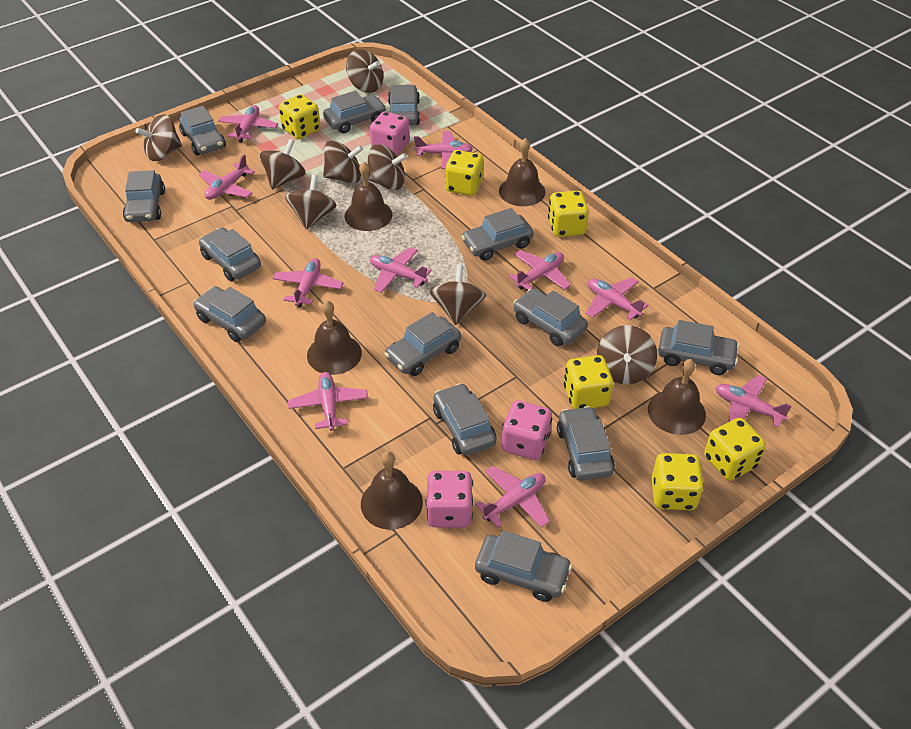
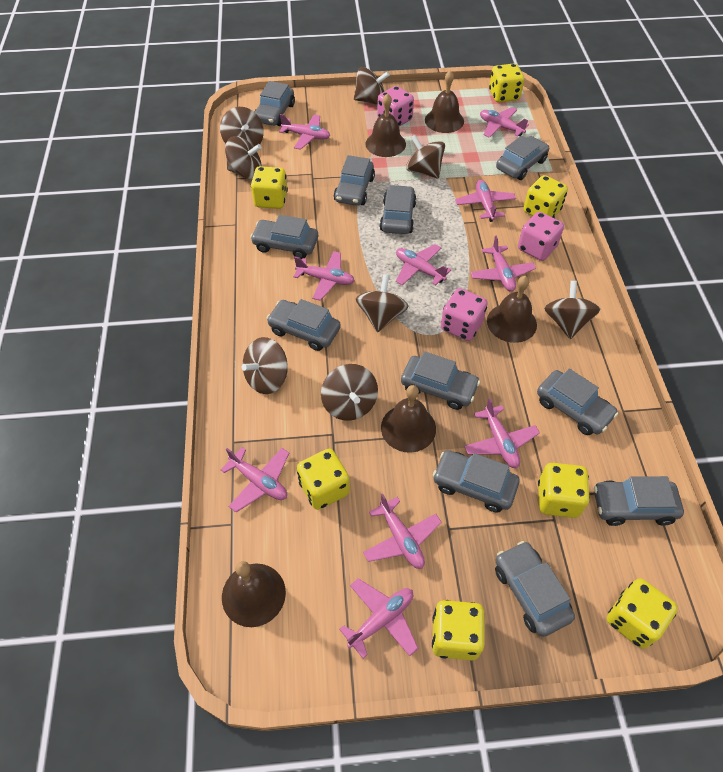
grey car: [123,170,165,222] [179,106,226,156] [193,286,266,342] [199,228,261,281] [323,91,386,134] [385,312,461,376] [388,85,420,125] [433,383,496,456] [461,208,534,261] [475,530,572,602] [513,288,588,346] [557,406,615,481] [658,320,739,375] = 13 -> [250,215,318,259] [254,81,295,126] [267,299,341,351] [334,155,375,206] [379,185,417,234] [401,351,480,410] [433,450,520,513] [495,541,575,637] [496,136,549,180] [537,369,618,435] [594,476,684,526] = 11
yellow dice: [279,94,321,139] [445,150,483,196] [548,191,589,237] [564,355,613,409] [651,453,704,510] [704,418,766,481] = 6 -> [251,166,288,209] [297,449,350,510] [432,600,485,660] [489,64,524,103] [524,175,568,218] [538,463,590,518] [607,579,678,649] = 7

